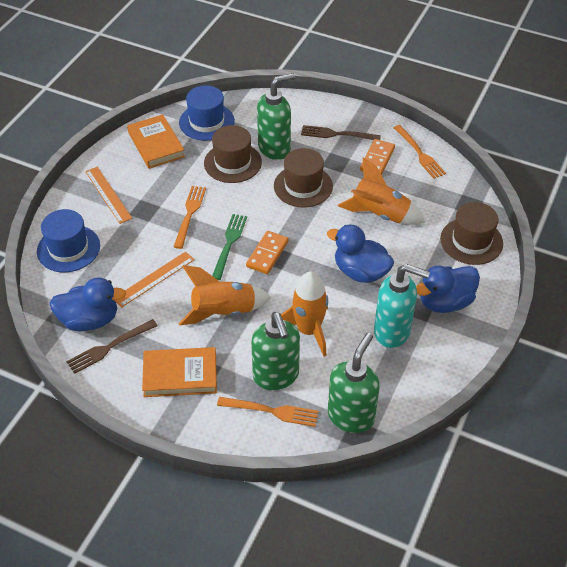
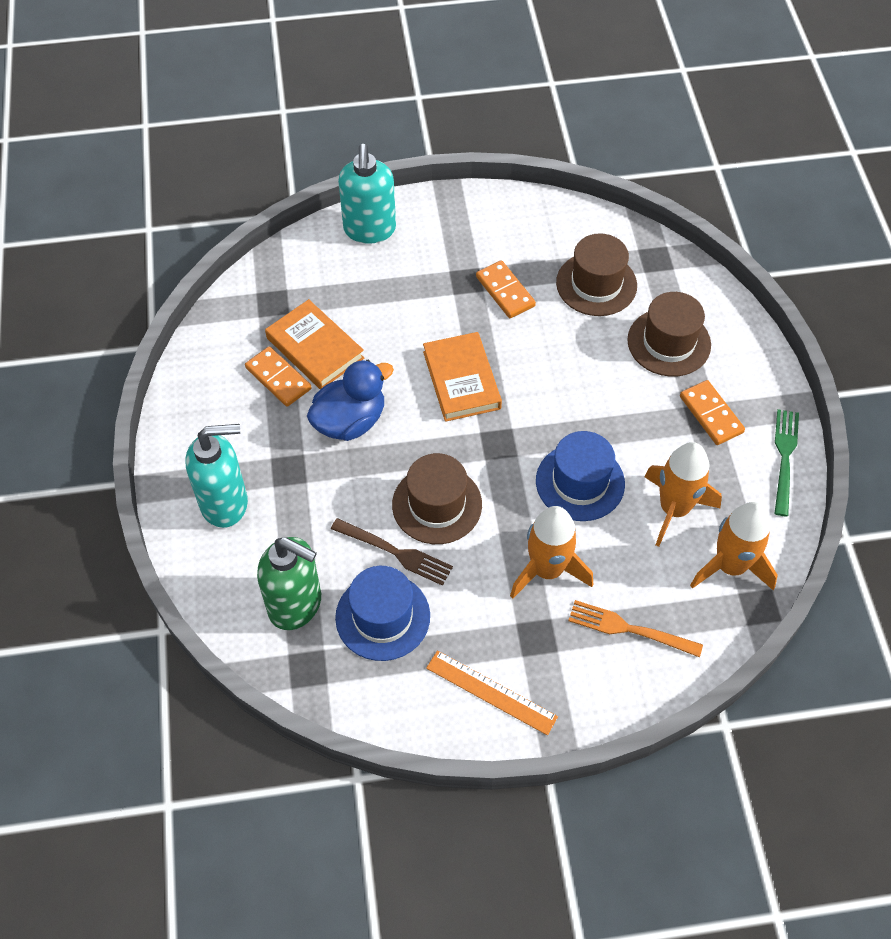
blue duck: [50,277,126,331] [327,225,394,283] [416,266,480,313] = 3 -> [307,360,394,441] = 1
brown fork: [66,319,158,374] [301,125,381,140] = 2 -> [331,518,453,586] = 1
green soap dispenser: [251,312,300,390] [257,73,295,160] [328,333,380,433] = 3 -> [257,537,321,630] = 1
orange domino: [246,231,289,274] [360,139,395,175] = 2 -> [245,346,312,407] [476,260,536,318] [680,380,745,445] = 3
orange fork: [174,186,206,249] [217,397,318,427] [394,125,446,179] = 3 -> [568,600,703,657] = 1
orange ruler: [85,167,132,224] [115,251,195,308] = 2 -> [426,650,558,735] = 1
turquoise soap dispenser: [374,264,430,348] = 1 -> [186,424,248,528] [338,144,396,244] = 2

